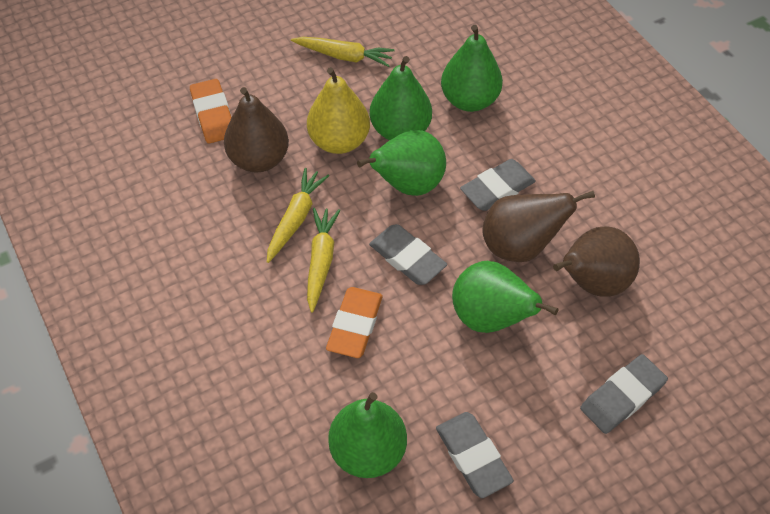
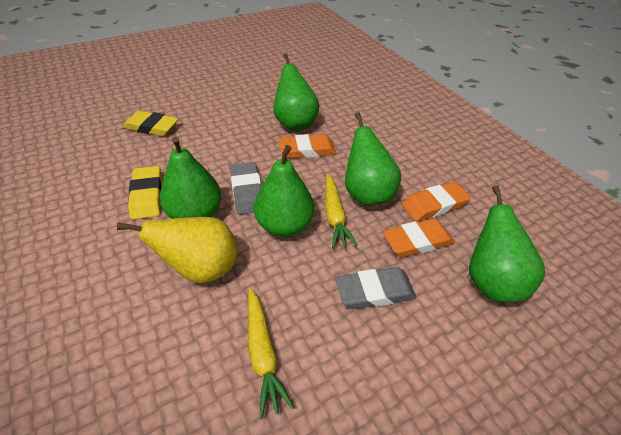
brown pear: [224,87,289,172] [482,191,595,262] [553,226,640,297] = 3 -> none = 0
grey eraser: [369,224,447,285] [436,412,514,498] [460,159,536,211] [580,354,668,434] = 4 -> [230,162,262,215] [335,267,416,309] = 2
orange eraser: [190,79,232,144] [326,287,383,358] = 2 -> [278,134,337,158] [383,219,455,257] [401,182,471,222] = 3
yellow carrot: [267,168,329,263] [291,37,395,67] [307,208,340,313] = 3 -> [248,288,295,418] [325,174,358,249] = 2
yellow eraser: none = 0 -> [123,111,179,136] [128,166,162,220] = 2

